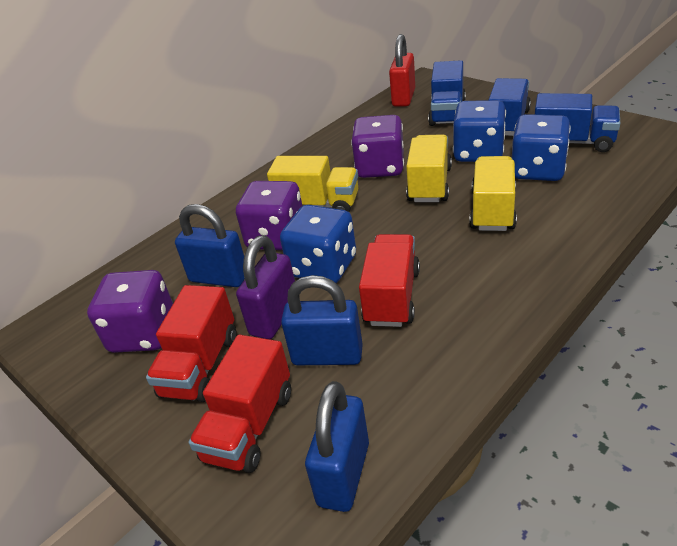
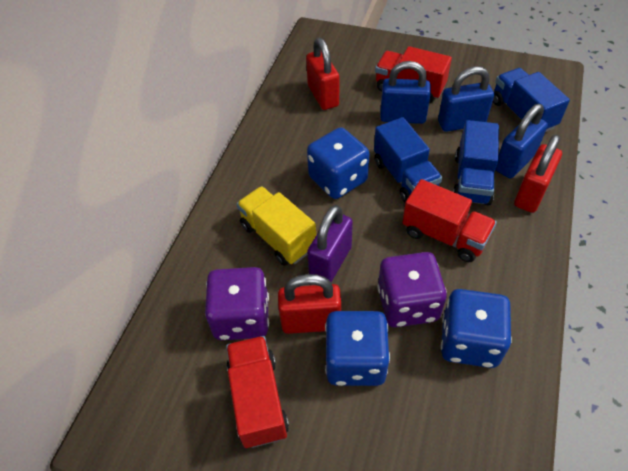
purple dice: [87,270,173,353] [236,181,302,250] [351,115,404,178] = 3 -> [205,267,269,340] [378,252,447,327] = 2
red padlock: [389,34,415,107] = 1 -> [278,274,341,334] [306,37,339,110] [514,135,562,213] = 3
yellow truck: [267,156,358,212] [406,134,452,202] [469,156,517,231] = 3 -> [237,186,316,266] = 1

